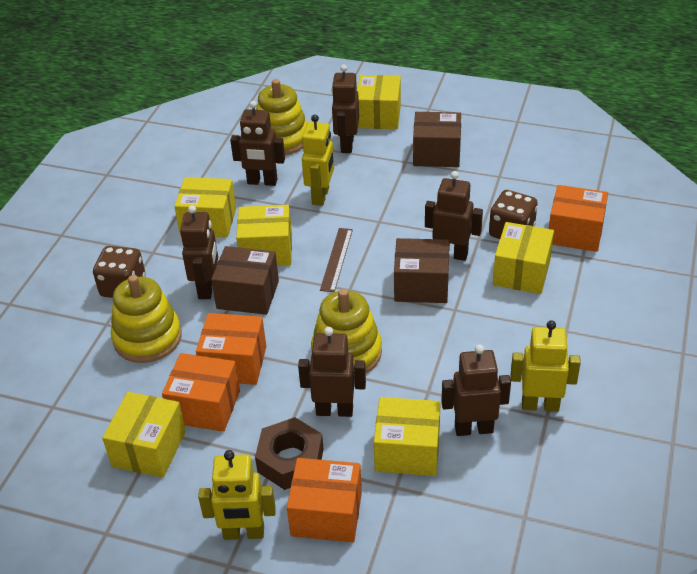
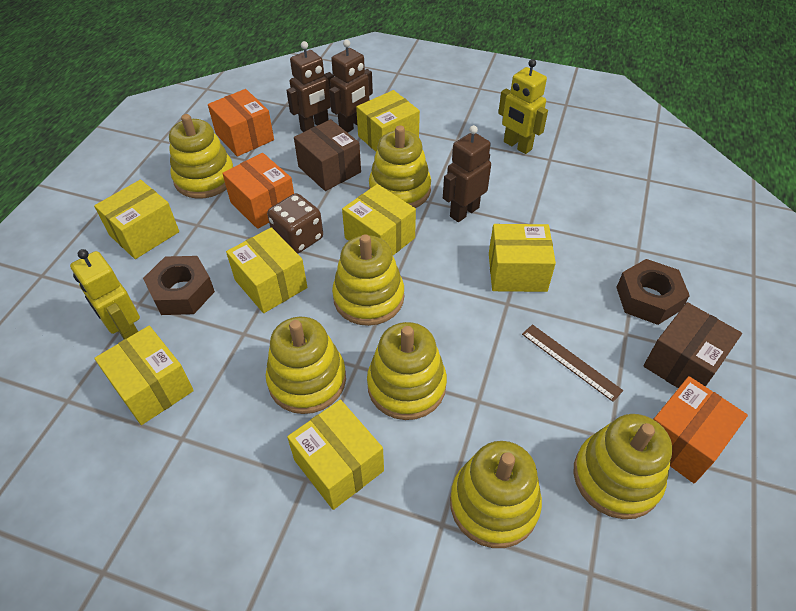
brown box: [211,246,279,315] [394,238,449,303] [413,112,461,167] = 3 -> [294,119,361,191] [643,302,742,388] = 2
brown dice: [93,246,146,298] [489,190,538,239] = 2 -> [267,193,323,254] = 1
brown nut: [255,417,324,490] = 1 -> [143,256,215,315] [616,259,690,325] = 2
brown robot: [180,205,218,299] [230,101,285,186] [298,327,366,417] [331,65,359,153] [425,171,483,261] [441,344,511,436] = 6 -> [286,41,334,132] [329,40,373,133] [443,125,491,222] = 3
orange box: [162,353,240,432] [196,313,266,385] [287,458,362,542] [549,185,608,252] = 4 -> [208,89,274,156] [222,153,294,229] [653,376,748,483] = 3
yellow box: [102,392,186,478] [174,177,236,238] [236,205,292,266] [357,75,401,129] [374,397,441,476] [493,222,554,294] = 6 -> [94,180,179,259] [94,326,194,425] [226,227,307,313] [287,400,384,510] [342,184,416,255] [356,90,420,152] [489,224,556,292] = 7
yellow robot: [198,450,276,540] [302,115,334,206] [510,320,581,412] = 3 -> [70,249,140,339] [498,59,548,154] = 2
yellow stacking toy: [111,275,182,363] [256,79,307,155] [311,289,382,378] = 3 -> [169,114,233,199] [266,317,346,414] [332,234,404,326] [367,322,447,420] [369,125,431,208] [450,441,542,548] [573,414,672,519] = 7

